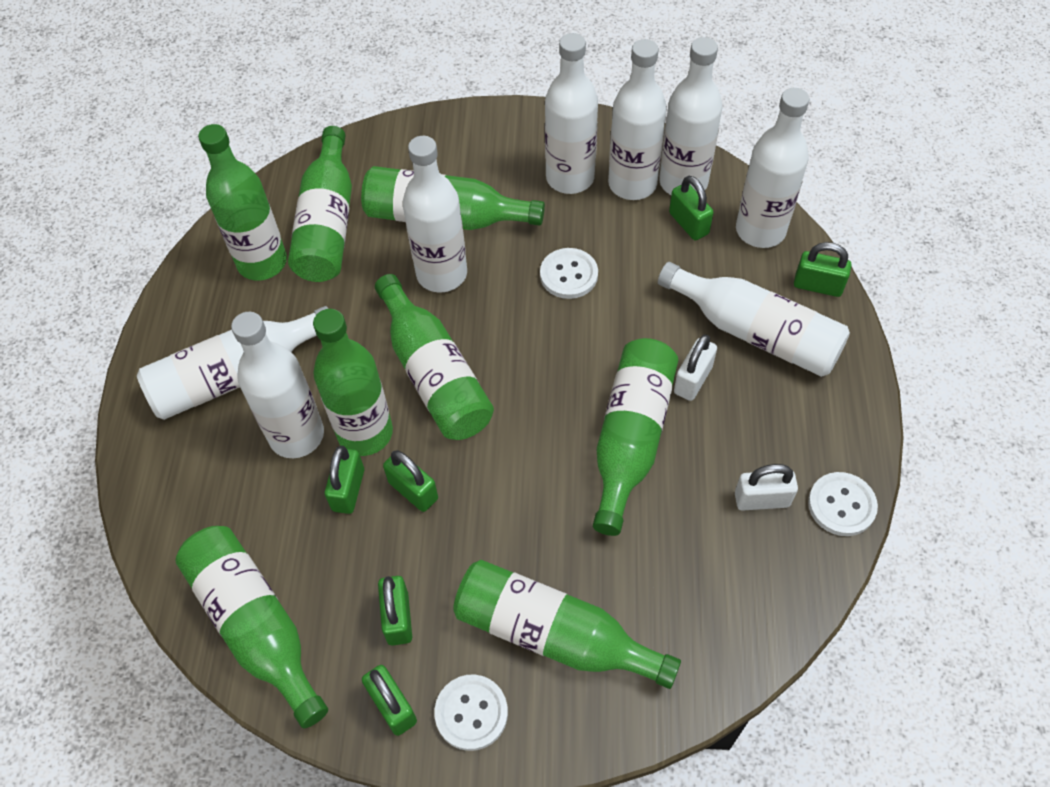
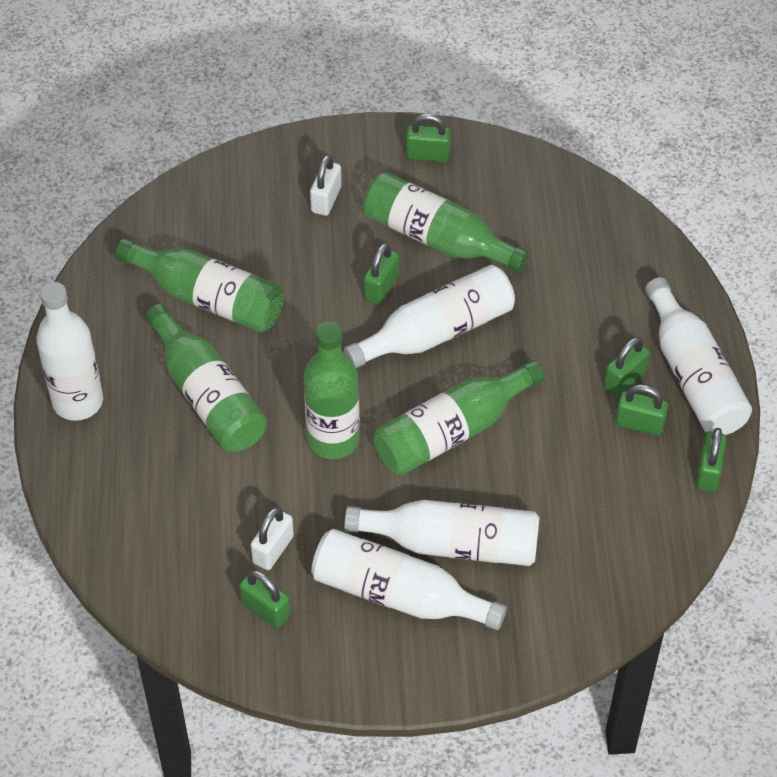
green bottle: [175,526,328,728] [198,124,287,280] [288,126,352,282] [313,309,393,456] [361,166,545,230] [375,274,494,440] [453,560,681,689] [593,338,678,536] = 8 -> [115,238,284,332] [146,304,267,452] [304,321,360,460] [363,172,529,273] [374,360,544,475] = 5
white bottle: [137,306,329,420] [231,312,324,458] [403,136,467,293] [545,33,598,194] [608,39,667,200] [658,262,850,377] [659,37,722,195] [736,88,810,248] = 8 -> [36,282,103,421] [311,529,507,630] [344,265,515,368] [344,500,540,566] [645,277,752,435] = 5
white button: [434,674,508,751] [540,248,598,299] [808,472,878,536] = 3 -> none = 0

